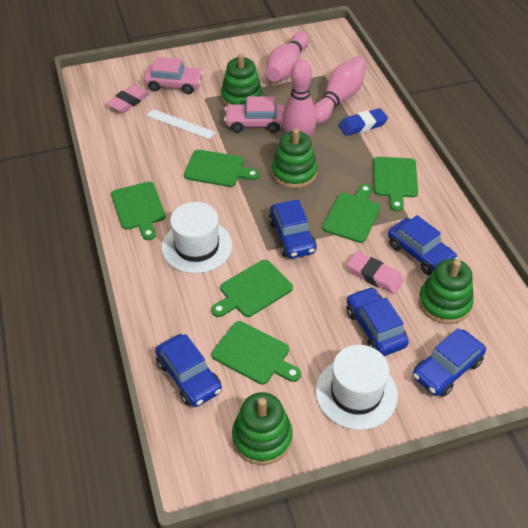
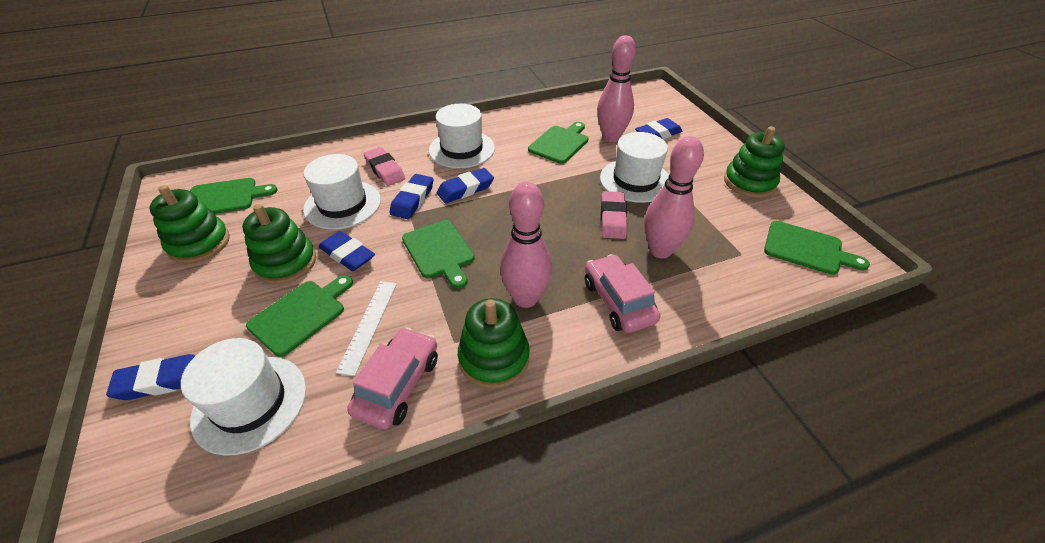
blue car: [155,334,222,407] [269,199,317,259] [346,287,409,356] [388,215,458,275] [413,328,486,397] = 5 -> none = 0
blue eraser: [339,108,388,136] = 1 -> [106,354,196,400] [319,231,375,271] [390,174,433,219] [437,168,494,204] [635,118,683,139] = 5
green cutting board: [111,182,166,240] [184,150,259,187] [211,260,293,317] [212,321,301,385] [322,184,381,243] [373,157,418,212] = 6 -> [190,178,278,214] [246,275,353,357] [402,220,475,289] [528,122,588,164] [764,221,870,275] = 5
white hat: [162,202,232,274] [316,345,398,430] = 2 -> [181,338,306,456] [303,154,381,230] [429,104,495,168] [600,132,669,203] = 4

